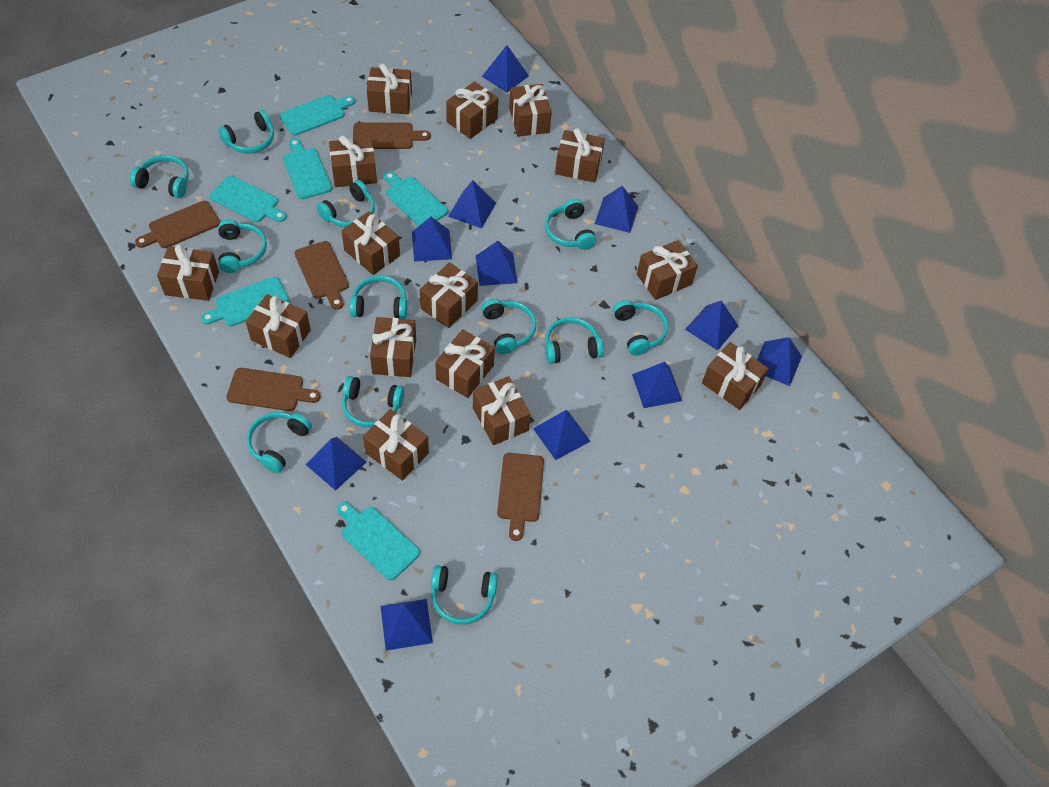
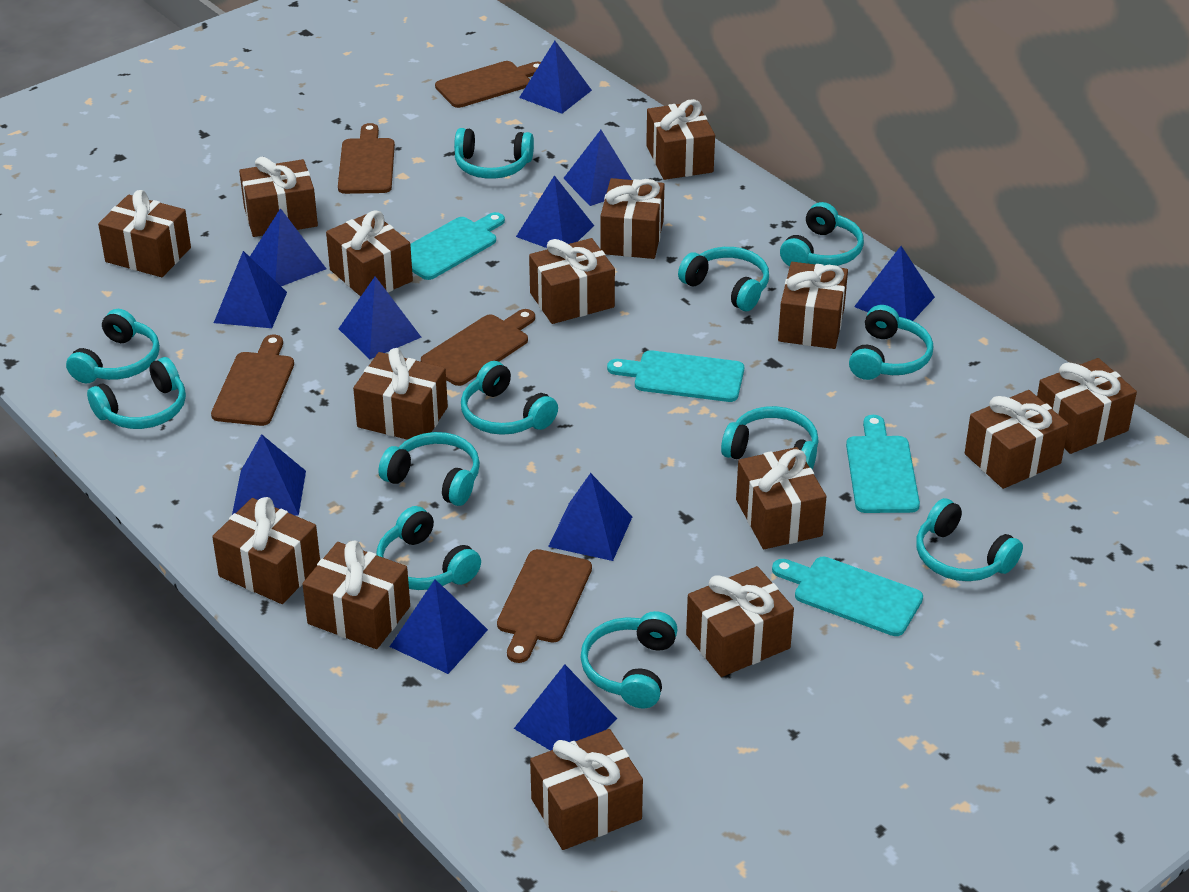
turquoise cutting board: [201,277,290,327] [210,176,287,222] [279,95,355,136] [283,138,332,199] [337,502,420,580] [384,171,448,226] = 6 -> [410,212,505,280] [607,350,744,402] [772,557,923,636] [846,415,920,513] = 4

